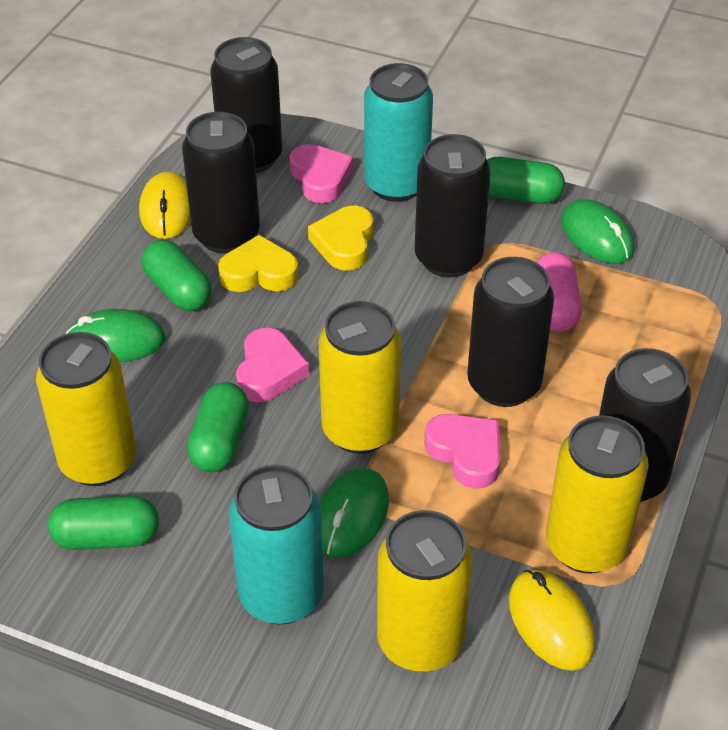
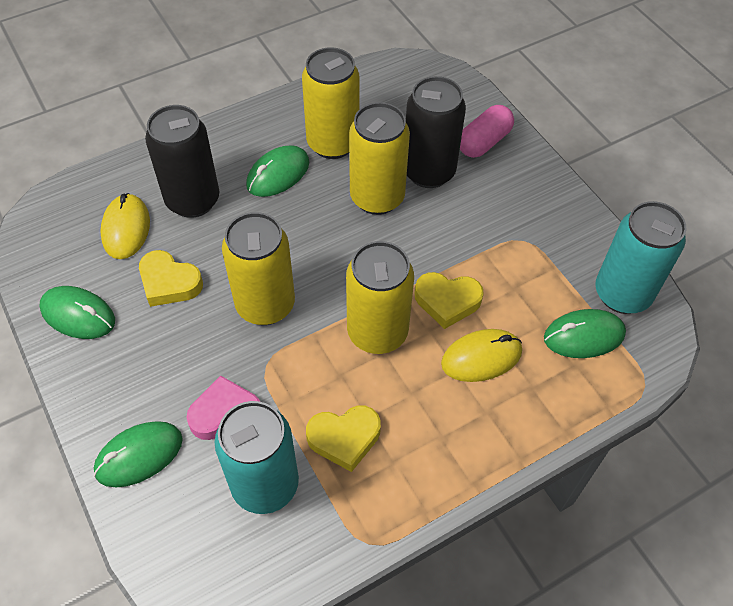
black can: [182,112,260,254] [210,37,282,173] [415,134,491,278] [467,257,554,407] [599,348,691,502] = 5 -> [145,105,219,218] [406,76,466,188] = 2
green capsule: [48,496,159,550] [142,240,212,311] [187,382,249,472] [487,157,565,204] = 4 -> none = 0
green mouse: [66,309,166,362] [320,467,389,558] [561,199,634,264] = 3 -> [39,286,115,339] [94,421,183,487] [246,145,309,197] [544,309,626,358] = 4
pink heart: [236,328,309,402] [289,144,353,203] [424,414,501,489] = 3 -> [186,376,260,440] = 1
yellow heart: [218,235,299,292] [308,206,373,270] = 2 -> [139,250,203,307] [306,405,381,472] [415,272,484,329] = 3

